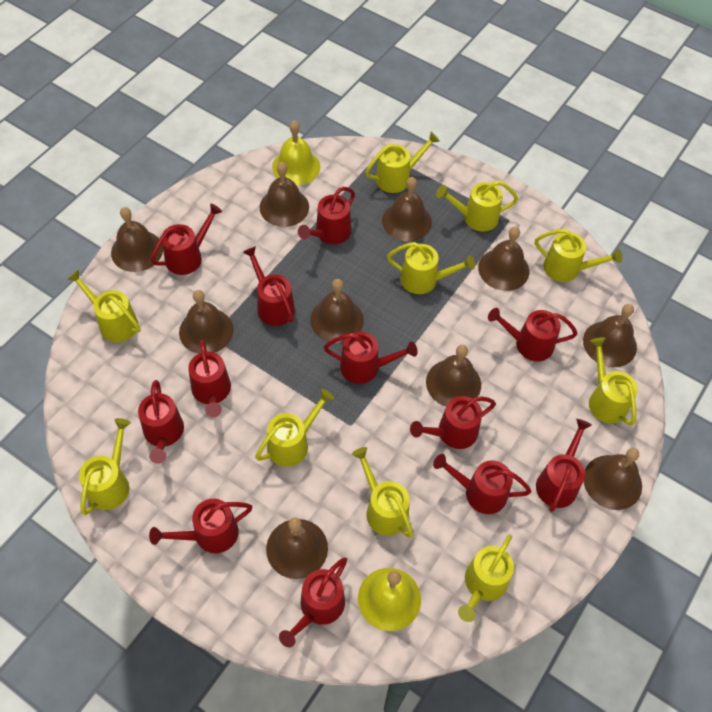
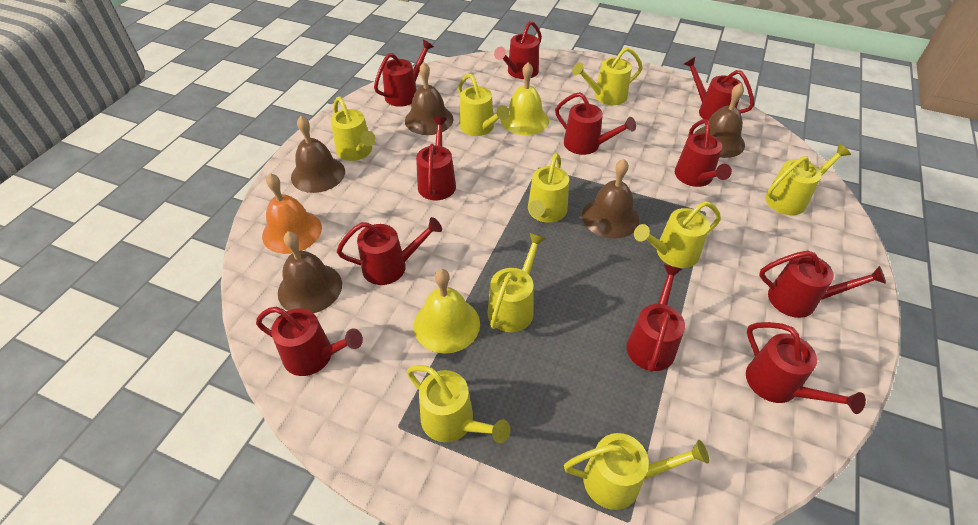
brown bell: [111,207,163,272] [179,290,234,354] [260,162,309,227] [266,517,328,579] [310,279,364,343] [382,177,432,241] [426,345,481,406] [478,227,529,291] [583,304,637,367] [584,448,642,510] = 10 -> [278,231,342,313] [291,116,345,193] [405,62,453,135] [582,159,639,239] [694,83,745,158] = 5
orange bell: none = 0 -> [262,173,322,254] = 1
red watering can: [138,380,184,464] [149,499,253,553] [151,204,222,275] [188,339,231,417] [243,246,295,326] [279,557,347,647] [298,187,355,244] [324,332,418,384] [410,396,496,449] [433,454,531,514] [488,308,578,361] [536,419,592,512] = 12 -> [256,307,363,376] [337,217,442,285] [374,40,434,107] [416,117,456,201] [494,21,542,79] [555,92,636,155] [626,265,685,372] [675,119,732,187] [684,57,754,120] [746,322,866,414] [759,250,886,318] = 11
yellow watering can: [67,270,140,342] [79,418,131,515] [255,389,334,467] [352,447,413,538] [365,132,440,193] [387,242,475,294] [436,181,518,231] [458,534,514,622] [535,229,622,282] [589,337,638,426] = 10 -> [331,97,376,161] [407,365,510,443] [458,74,509,136] [487,233,545,332] [528,153,569,223] [564,433,709,510] [572,47,643,105] [634,201,721,268] [765,144,851,215] = 9

